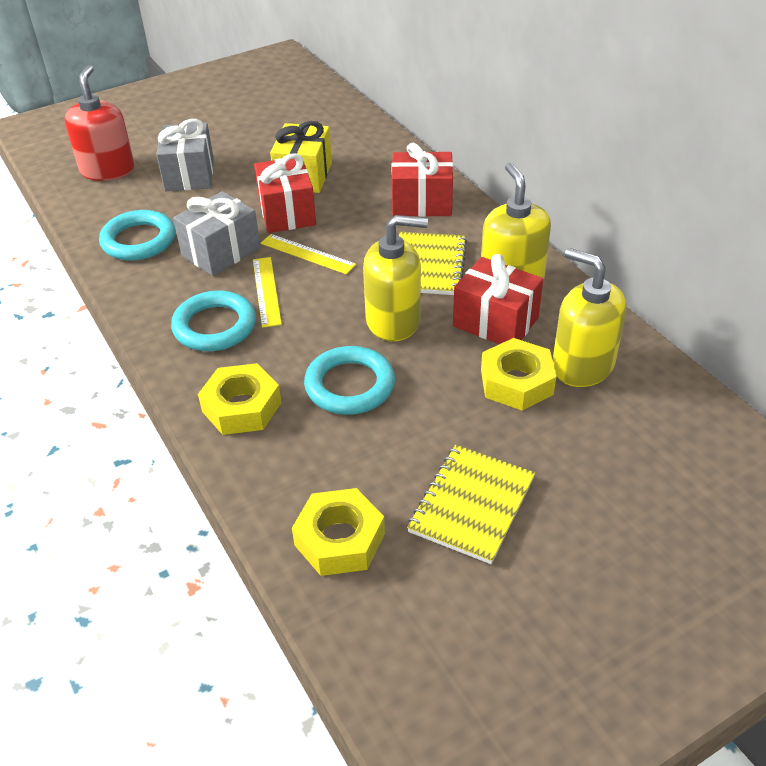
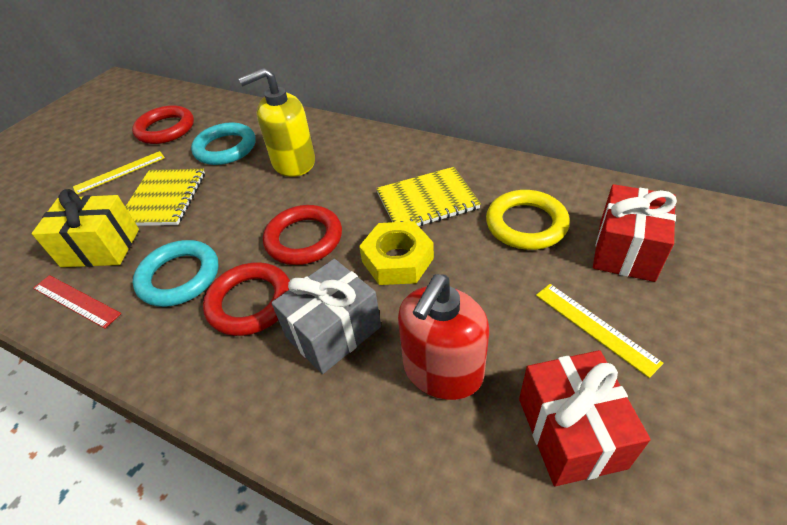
grey gift: [156,119,214,191] [173,191,261,276] = 2 -> [271,259,381,374] = 1
red gift: [254,153,316,233] [391,143,453,217] [453,254,543,344] = 3 -> [519,350,651,486] [593,184,677,282] = 2
red ring: none = 0 -> [132,105,194,144] [203,262,290,336] [263,205,342,265] = 3
red ruler: none = 0 -> [33,275,121,329] = 1
turquoise ring: [99,210,175,261] [171,290,256,351] [304,346,395,415] = 3 -> [133,240,219,307] [191,123,256,165] = 2
yellow nut: [198,363,281,435] [292,488,385,576] [481,338,556,411] = 3 -> [359,221,434,285] = 1
yellow ring: none = 0 -> [486,190,570,250] = 1
yellow soap dispenser: [363,215,428,342] [481,163,551,280] [553,248,626,387] = 3 -> [238,68,315,177] = 1

